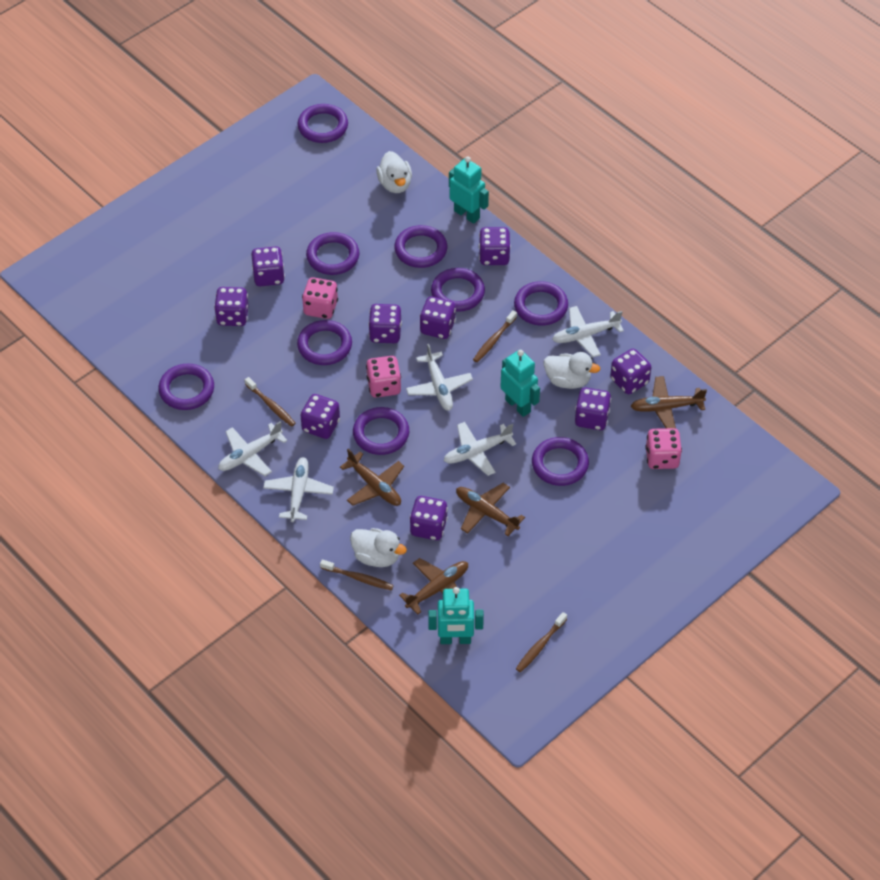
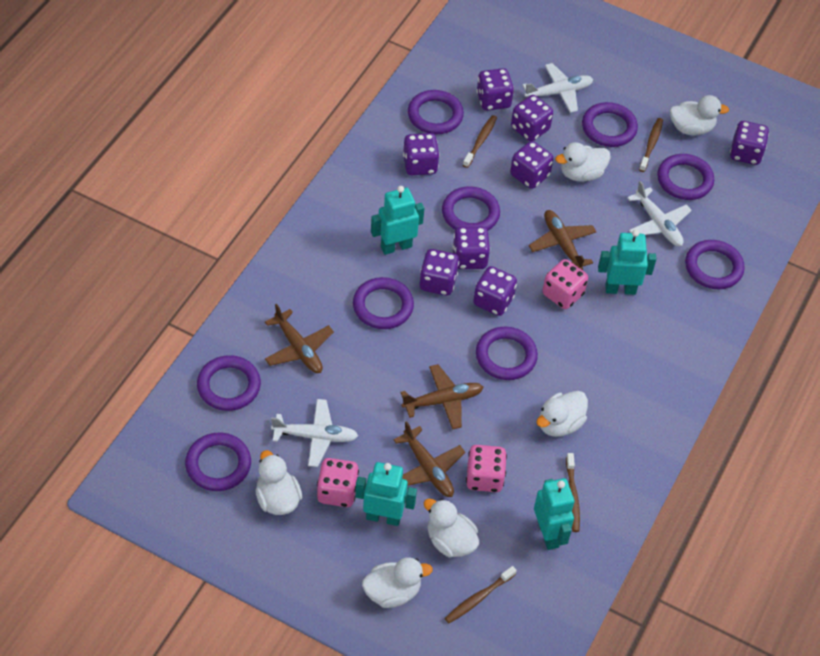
purple dice: [214,287,249,326] [251,246,285,286] [301,394,340,439] [368,304,402,343] [410,496,448,540] [420,296,456,339] [479,227,511,265] [575,388,611,430] [610,349,651,394] = 9 -> [403,133,440,175] [420,249,459,296] [453,227,490,269] [473,266,517,316] [476,68,514,111] [510,141,553,189] [511,95,553,141] [730,121,769,165] = 8
turquoise robot: [428,587,484,644] [449,156,489,224] [500,350,540,417] = 3 -> [355,462,417,526] [371,186,424,255] [534,478,574,550] [598,230,656,295] = 4
white duck: [350,528,407,567] [376,151,412,193] [544,352,600,389] = 3 -> [255,450,303,515] [362,557,433,608] [424,499,479,557] [536,391,588,437] [555,142,611,182] [670,95,729,135] = 6
white plane: [218,421,287,476] [263,457,334,522] [406,344,473,411] [444,422,516,476] [552,306,624,357] = 5 -> [271,399,358,467] [522,63,593,113] [627,181,692,246] = 3

